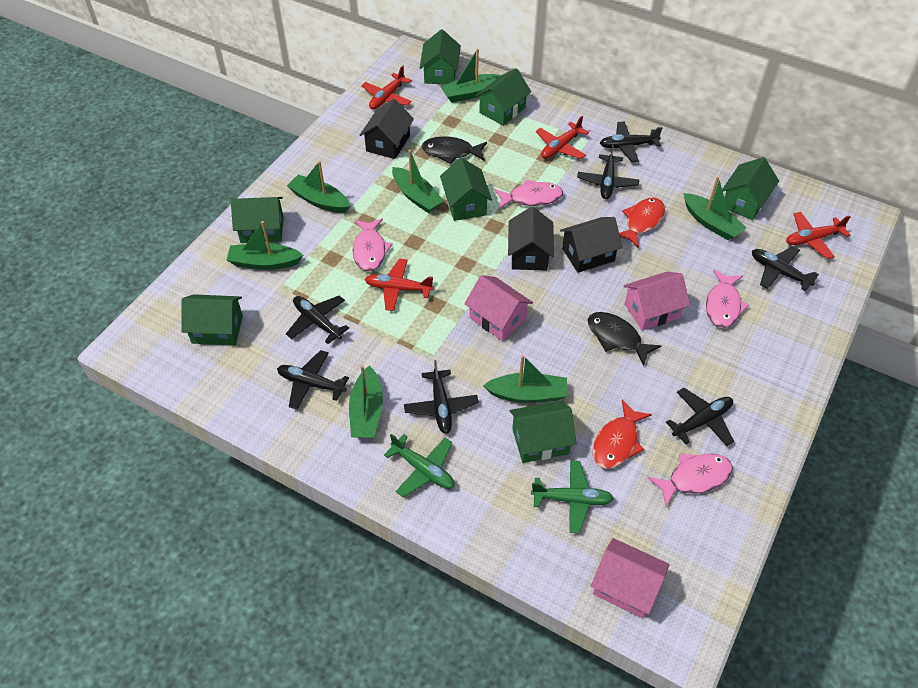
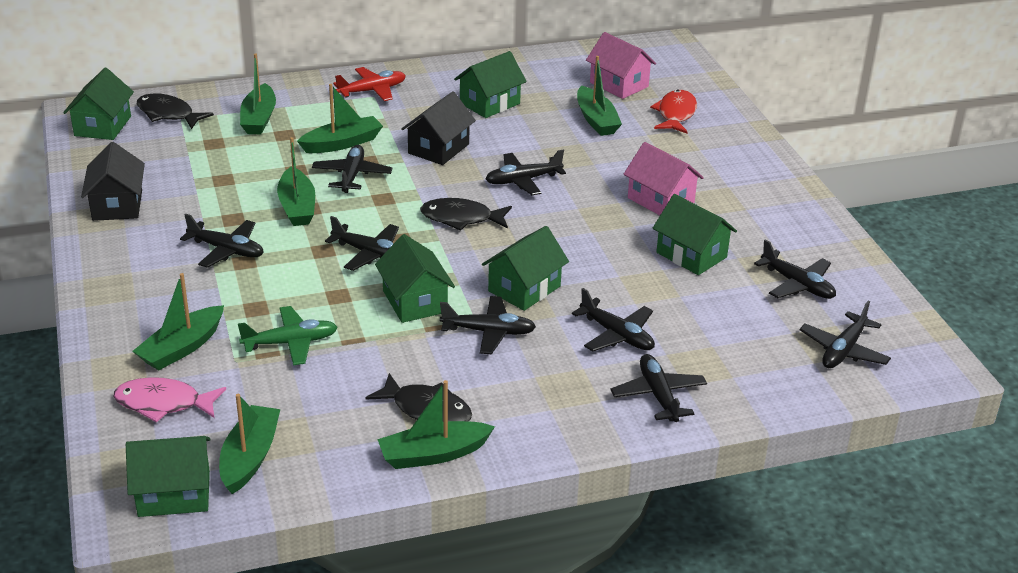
black fish: [421,137,487,164] [587,312,661,366] = 2 -> [137,93,214,129] [365,373,472,422] [420,198,512,231] = 3
black house: [360,99,414,159] [508,206,554,271] [560,217,623,273] = 3 -> [81,142,145,221] [401,91,476,165] = 2
black plane: [277,350,349,410] [286,296,349,344] [404,360,479,434] [577,145,639,199] [600,121,662,162] [666,388,734,446] [752,246,819,291] = 7 -> [180,214,264,268] [312,145,392,193] [325,216,399,271] [440,296,536,354] [486,150,566,195] [572,288,655,351] [610,354,707,422] [754,240,836,299] [800,300,891,368] = 9
green house: [182,294,243,346] [231,197,283,243] [420,29,461,85] [440,158,492,221] [475,68,531,126] [510,401,577,463] [722,157,779,220] = 7 -> [63,68,134,140] [126,436,211,517] [375,234,455,323] [454,51,527,118] [482,226,569,311] [653,194,737,275] = 6
green plane: [384,434,455,497] [531,461,614,533] = 2 -> [238,306,337,365] = 1
pink fish: [352,219,393,272] [494,180,563,209] [648,453,733,506] [706,269,749,328] = 4 -> [114,377,226,422] = 1
pink house: [464,275,533,341] [591,538,670,618] [623,272,690,331] = 3 -> [586,32,656,99] [624,142,704,215] = 2
red fish: [593,400,652,469] [619,198,665,248] = 2 -> [650,90,697,133] = 1
red plane: [361,65,412,109] [365,258,434,311] [536,116,589,159] [786,212,851,259] = 4 -> [333,67,406,101] = 1

